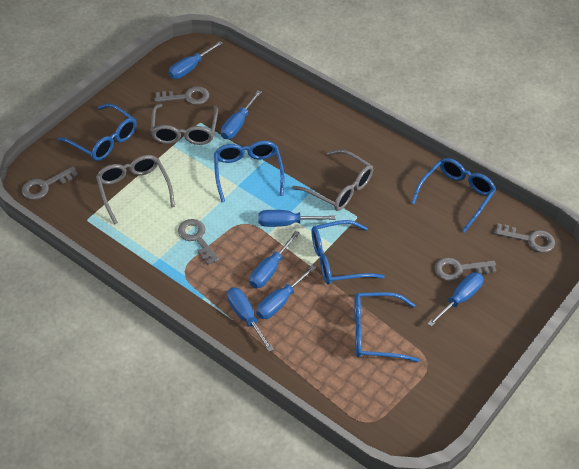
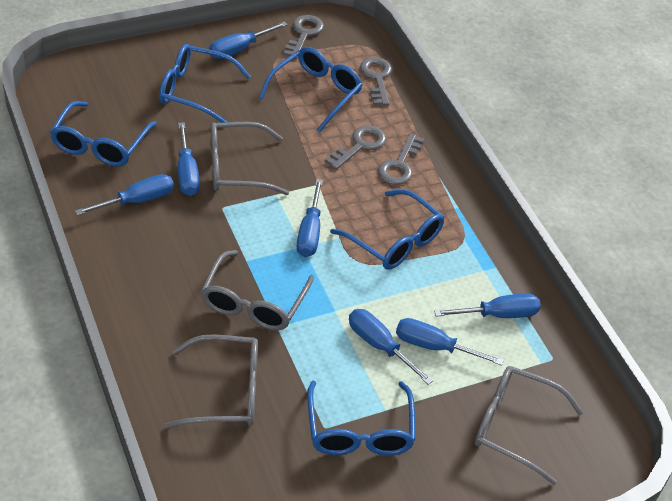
grey glasses: [96,155,175,225] [151,104,218,145] [292,149,373,211] = 3 -> [165,334,258,428] [201,250,314,330] [211,122,289,195] [475,366,584,485] = 4
grey key: [22,167,79,200] [155,86,209,105] [178,219,219,265] [435,257,496,281] [494,224,555,253] = 5 -> [283,15,324,59] [325,125,386,170] [360,57,392,106] [378,133,424,185] = 4

